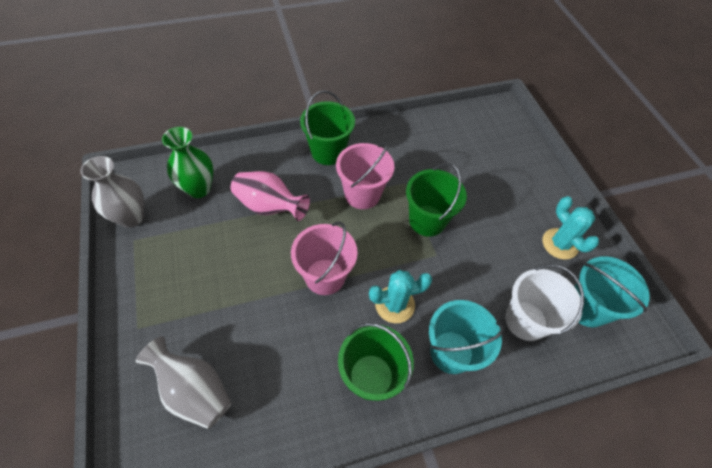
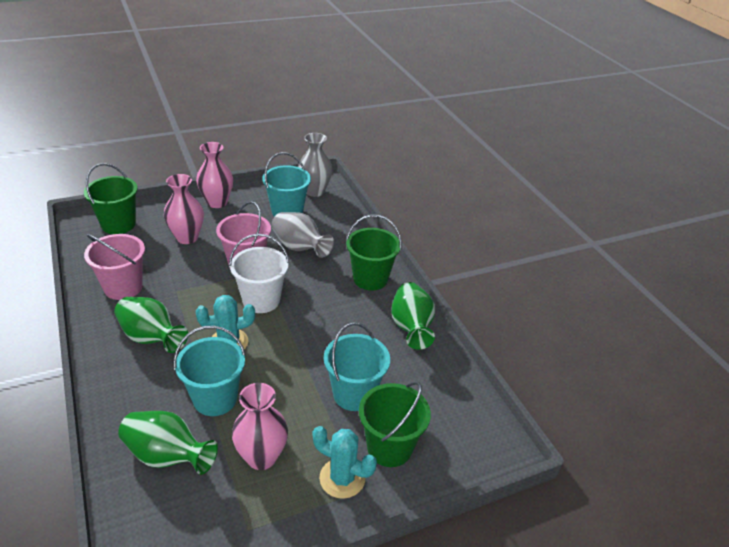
green vase: [162,127,214,198] = 1 -> [114,297,188,353] [118,411,218,475] [392,282,435,350] = 3
pink vase: [231,171,310,221] = 1 -> [164,174,204,244] [196,142,233,208] [232,383,288,470] = 3
turquoise bucket: [429,300,504,374] [574,256,650,327] = 2 -> [174,326,246,416] [262,152,311,217] [324,323,390,411] = 3

